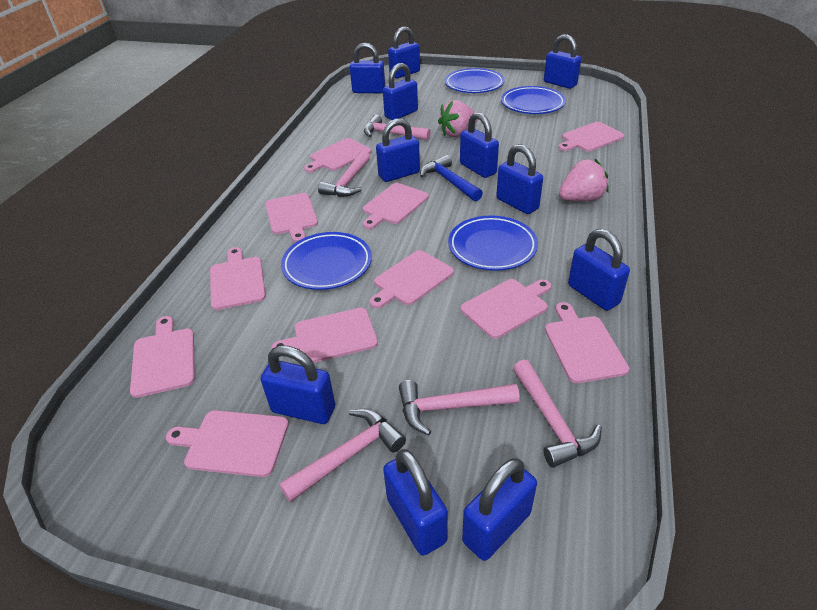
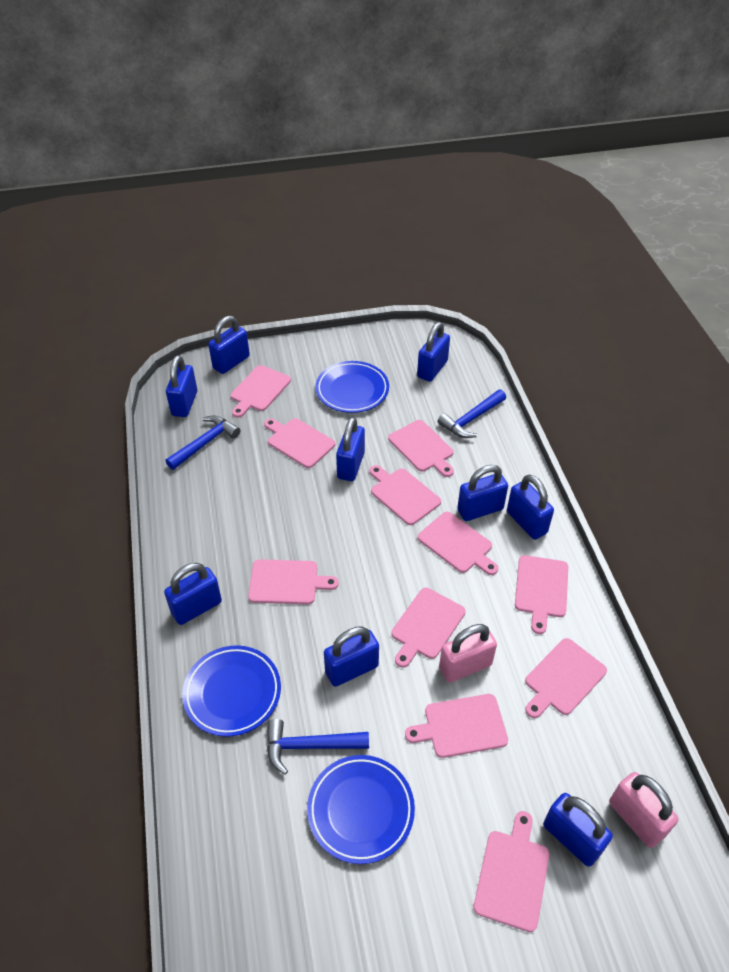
blue hammer: [420,155,483,201] = 1 -> [165,415,240,470] [267,719,369,775] [437,389,506,438] = 3
blue padlock: [261,345,335,424] [350,43,385,93] [376,118,420,182] [383,63,418,120] [383,449,448,556] [388,27,420,78] [460,112,499,178] [462,458,537,561] [496,144,543,214] [544,34,581,89] [568,229,630,311] = 11 -> [164,563,222,625] [166,355,197,417] [208,316,250,374] [324,626,379,687] [336,417,365,481] [417,322,450,382] [457,465,508,521] [507,475,554,540] [543,793,613,867] = 9
blue plate: [281,232,372,290] [445,68,505,93] [448,215,538,271] [501,86,566,114] = 4 -> [182,645,281,737] [307,755,415,864] [315,361,389,413] = 3
pink hammer: [279,409,406,502] [318,151,370,197] [364,115,431,140] [399,380,520,436] [513,359,602,468] = 5 -> none = 0
pink padlock: none = 0 -> [439,624,497,683] [609,772,679,848] = 2
pink strawberry: [438,100,478,137] [559,159,609,201] = 2 -> none = 0

